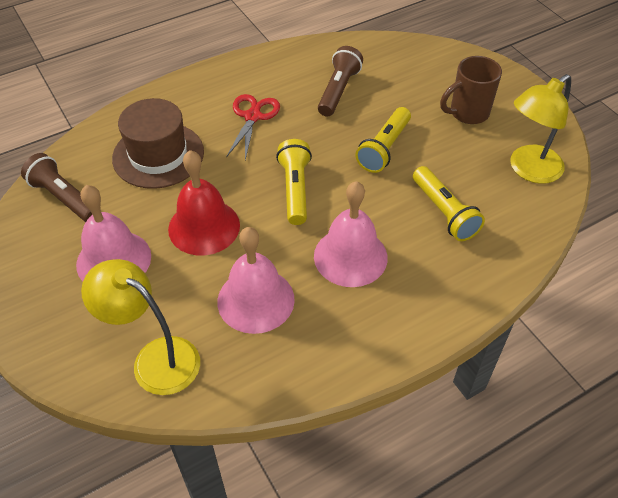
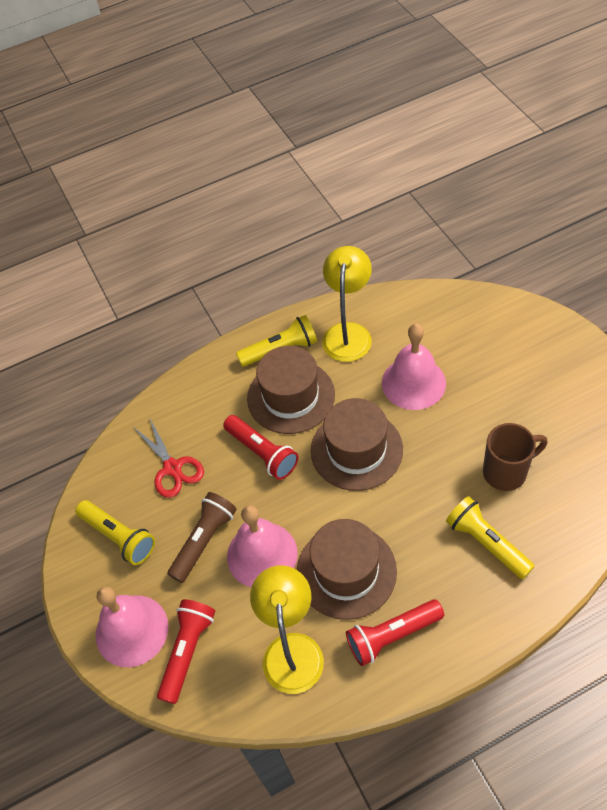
brown flashlight: [21,153,93,222] [318,46,363,117] = 2 -> [168,492,237,583] = 1
brown hat: [112,98,204,189] = 1 -> [247,346,335,434] [297,519,397,620] [311,398,403,491] = 3
red bell: [168,150,240,256] = 1 -> none = 0
red flashlight: none = 0 -> [157,599,215,704] [223,415,299,480] [346,599,444,666] = 3

